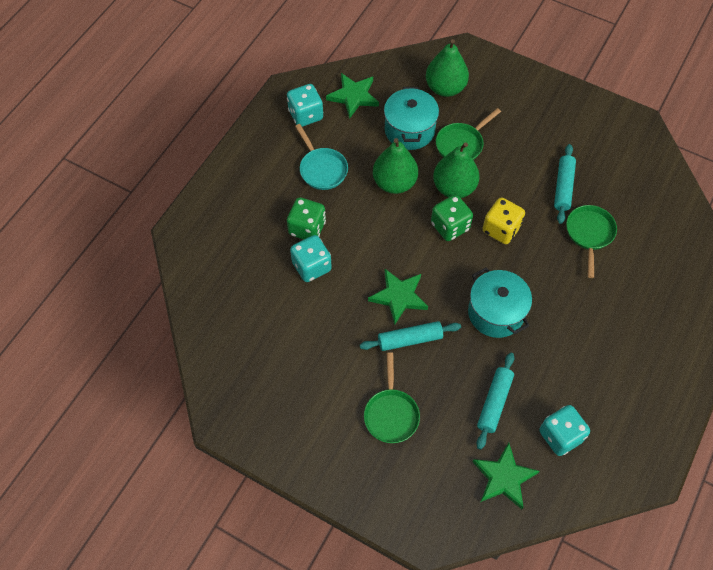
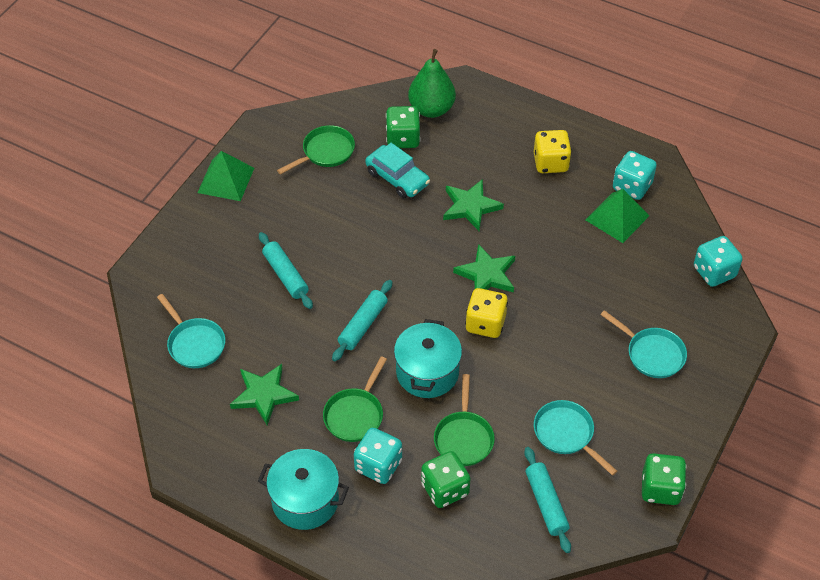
green dice: [287,198,326,240] [431,195,473,241] = 2 -> [386,106,420,148] [421,451,470,508] [642,453,686,505] = 3
green pear: [373,138,418,194] [426,39,469,97] [433,142,479,198] = 3 -> [408,49,456,118] = 1
green pyramid: none = 0 -> [197,151,254,201] [586,189,649,243] = 2
turquoise car: none = 0 -> [365,143,430,198] = 1
turquoise pan: [295,124,348,190] = 1 -> [157,294,225,368] [534,400,617,476] [600,310,687,378] = 3
yellow dice: [482,197,525,244] = 1 -> [465,288,508,338] [534,130,572,173] = 2

